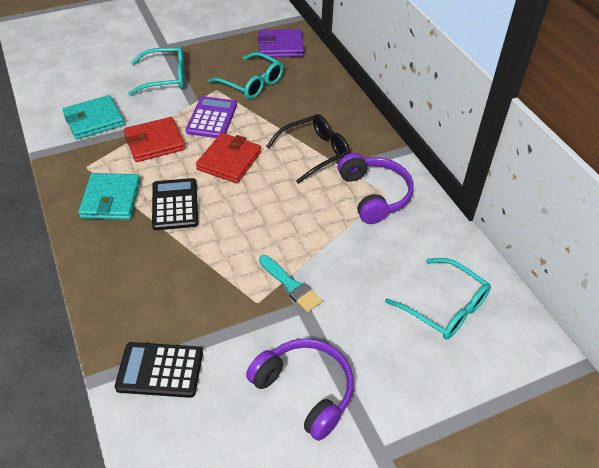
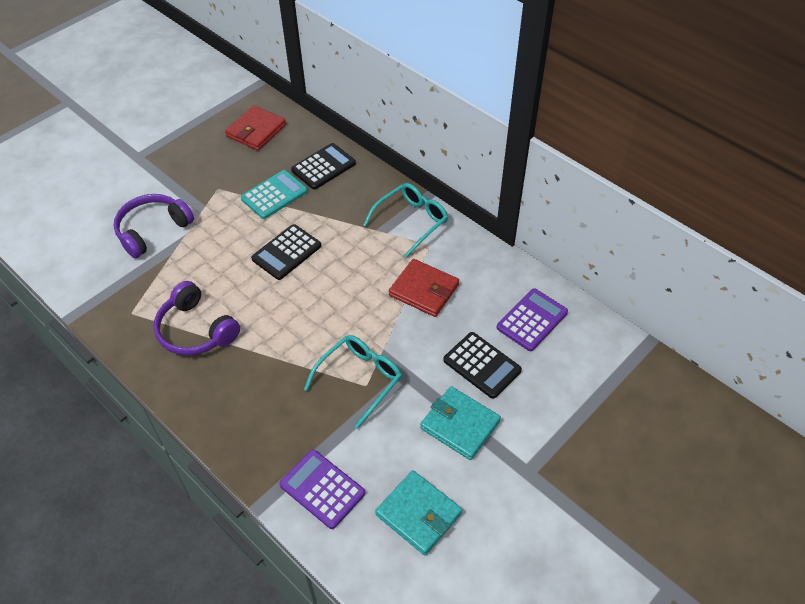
black calculator: [115,342,203,398] [152,178,199,230] = 2 -> [251,224,321,280] [291,143,356,190] [443,332,522,399] = 3
black glasses: [266,114,350,184] = 1 -> none = 0
purple calculator: [186,96,237,138] = 1 -> [279,450,365,529] [497,288,568,351] = 2
purple wallet: [258,29,304,58] = 1 -> none = 0
turquoise brush: [259,255,322,312] = 1 -> none = 0
turquoise calculator: none = 0 -> [241,170,308,219] = 1
turquoise glasses: [128,46,184,96] [208,52,284,99] [385,258,491,340] = 3 -> [304,335,402,429] [363,183,448,258] = 2

